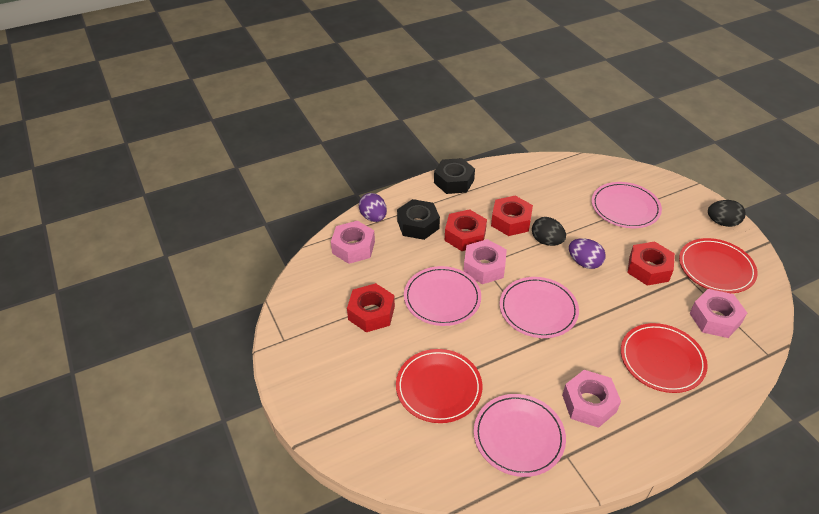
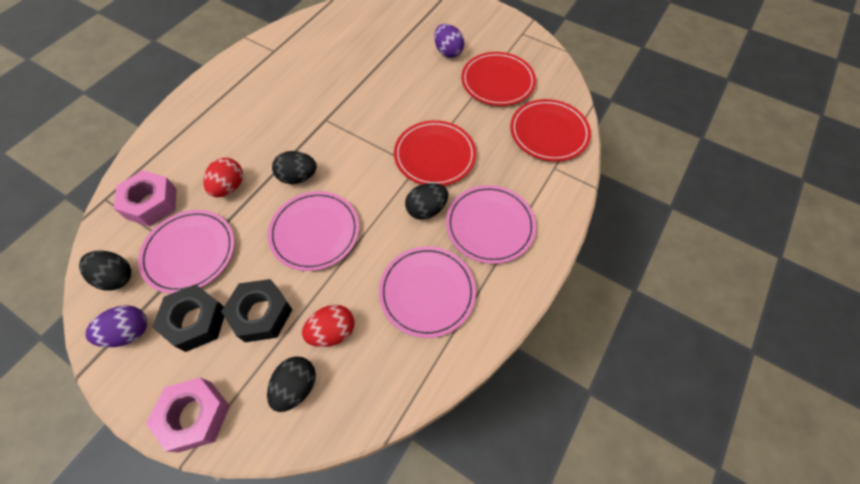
black egg: [532,217,566,246] [708,200,745,227] = 2 -> [79,250,131,291] [267,356,316,412] [272,151,317,184] [405,183,448,220] = 4
pink nut: [331,221,375,264] [463,239,507,284] [562,370,621,428] [690,289,747,338] = 4 -> [114,170,177,226] [146,378,230,453] = 2
red egg: none = 0 -> [203,158,243,197] [302,305,355,347] = 2
red nut: [347,283,395,332] [445,209,487,251] [491,196,533,236] [627,241,675,286] = 4 -> none = 0

